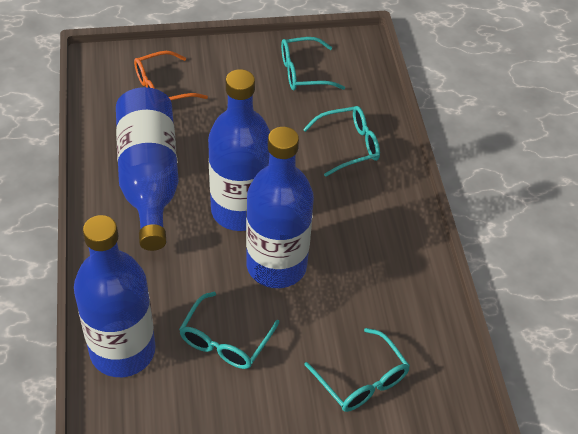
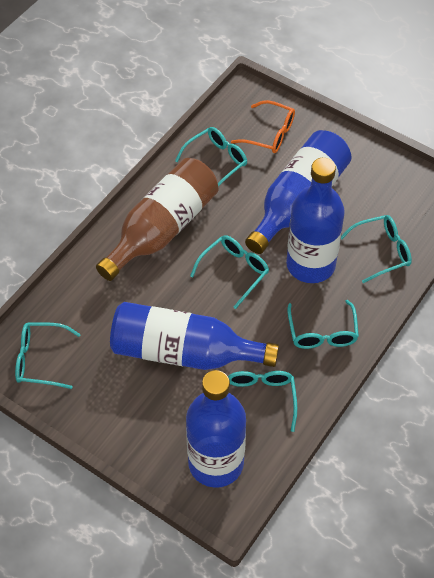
brown bottle: none = 0 -> [96,158,218,281] = 1
turquoise glasses: [179,292,280,369] [281,37,345,90] [303,106,380,177] [304,328,410,412] = 4 -> [15,322,81,389] [175,127,247,187] [190,235,269,309] [228,371,297,432] [287,300,359,349] [341,215,412,283] = 6

